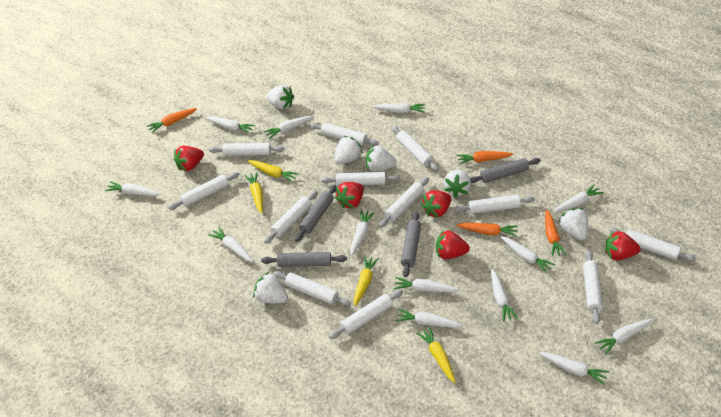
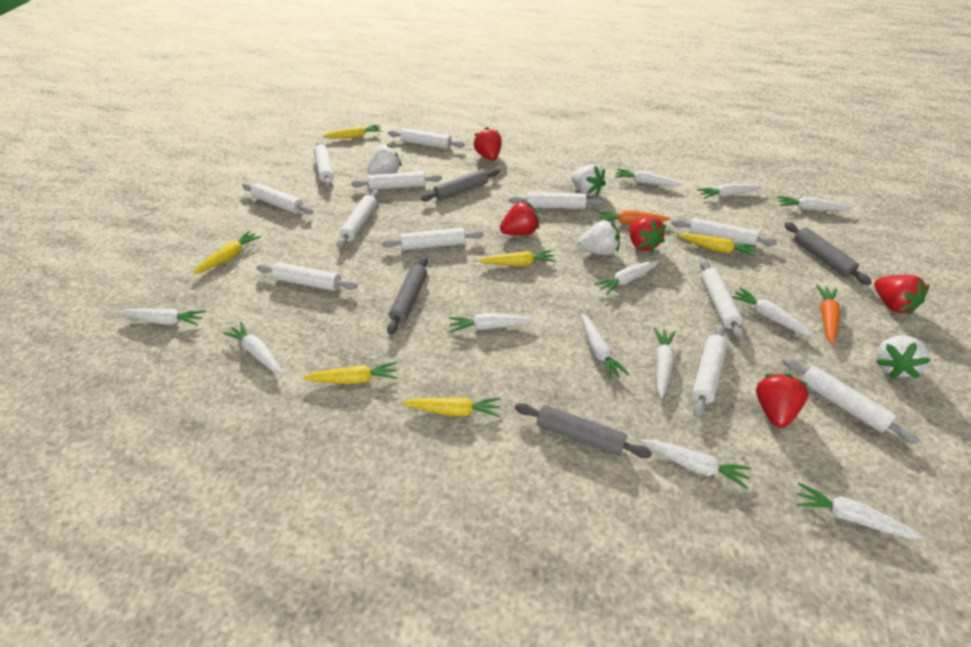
orange carrot: [147,108,197,133] [456,151,513,165] [456,223,518,237] [545,209,567,257] = 4 -> [598,210,670,224] [816,285,840,345] = 2
white carrot: [105,181,161,196] [205,116,255,134] [208,227,254,262] [264,115,314,139] [350,210,375,256] [372,103,425,113] [394,277,459,292] [395,309,462,328] [491,269,519,322] [500,236,555,274] [539,352,609,385] [553,184,604,213] [595,319,652,355] = 13 -> [121,308,206,326] [223,322,283,374] [449,313,535,333] [581,313,629,380] [594,260,659,295] [615,169,682,187] [641,440,751,490] [654,327,676,399] [697,183,763,199] [732,287,815,337] [777,196,852,211] [797,482,924,539] = 12
white strawberry: [253,272,288,303] [266,85,294,109] [334,136,363,164] [366,146,397,172] [444,170,471,198] [558,208,588,241] = 6 -> [367,144,402,175] [571,164,606,196] [578,220,620,255] [876,335,931,378] = 4
yellow carrot: [244,172,263,214] [248,160,299,182] [354,255,379,306] [416,327,456,383] = 4 -> [193,231,261,274] [303,361,398,384] [323,125,382,139] [402,397,501,417] [478,250,555,266] [678,233,756,257] = 6

